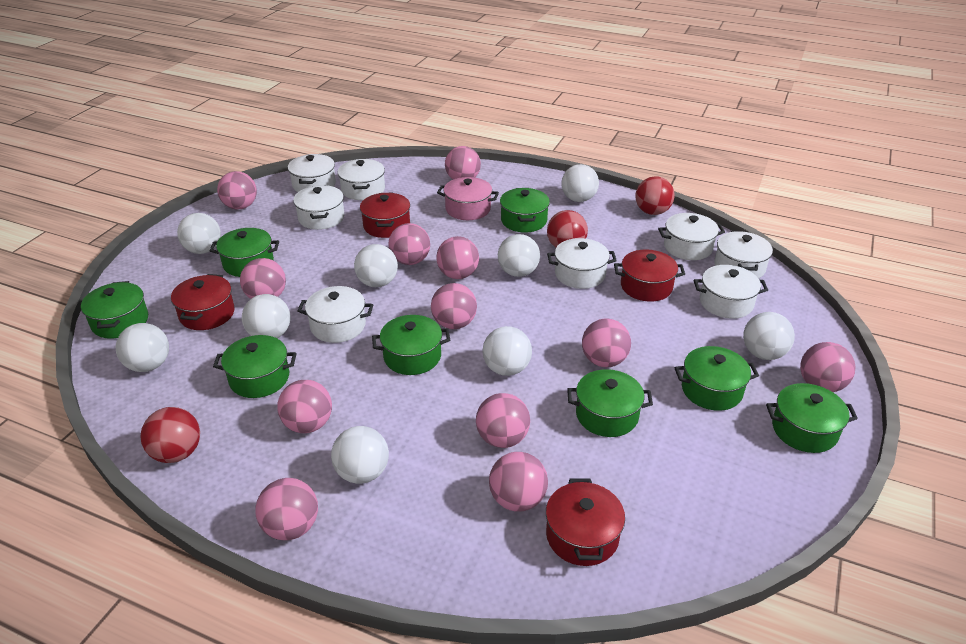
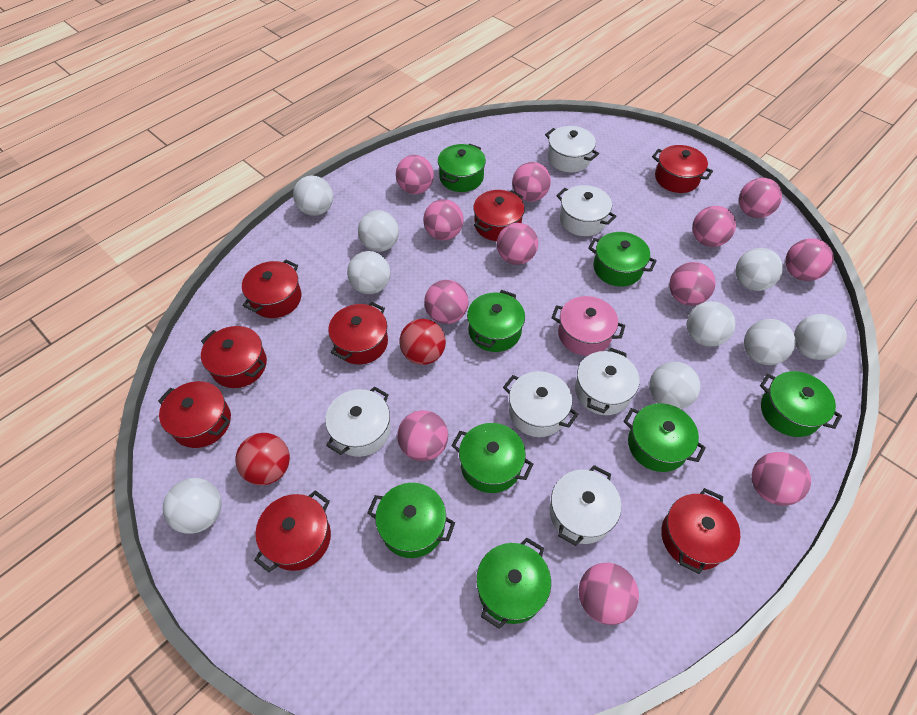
red ball: [140,407,200,463] [547,210,588,247] [636,176,675,215] = 3 -> [235,433,290,485] [400,319,446,365] = 2
red pot: [171,274,235,330] [360,193,410,238] [546,478,625,566] [614,249,685,302] = 4 -> [158,381,231,448] [201,326,267,388] [242,260,302,318] [254,490,331,573] [328,302,388,364] [473,190,525,241] [652,145,713,193] [661,488,740,574] = 8
white pot: [288,154,336,192] [293,185,344,230] [297,286,373,343] [337,159,385,200] [547,238,617,289] [658,213,725,260] [694,265,768,319] [714,231,773,278] = 8 -> [325,386,391,457] [503,371,579,437] [545,126,599,172] [550,465,621,546] [556,185,616,236] [575,348,640,415] = 6

